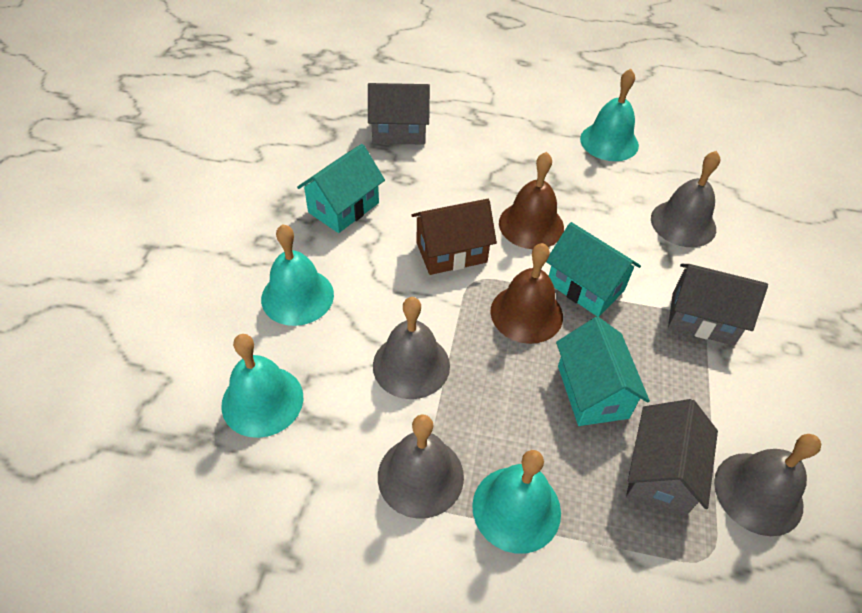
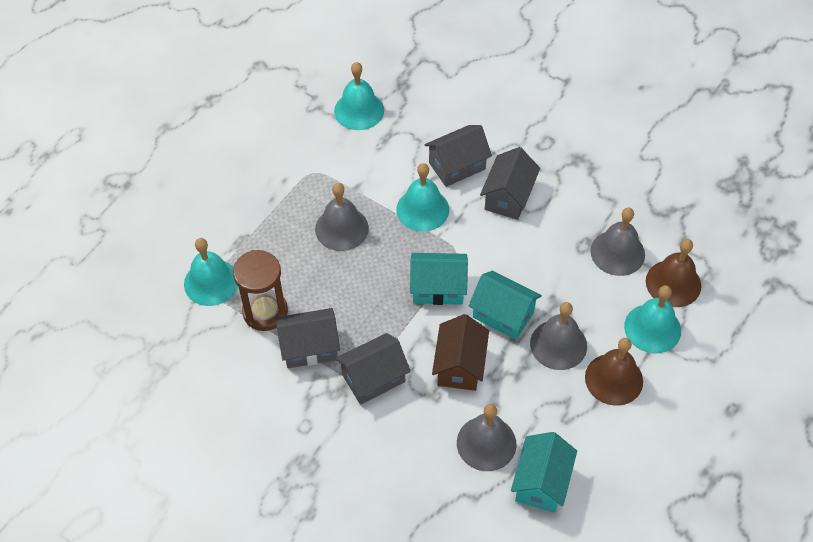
brown hourglass: none = 0 -> [233,250,288,331] = 1
grey house: [368,83,430,145] [626,399,718,518] [668,264,768,346] = 3 -> [276,308,340,368] [335,333,411,405] [424,125,492,187] [480,147,540,220] = 4

